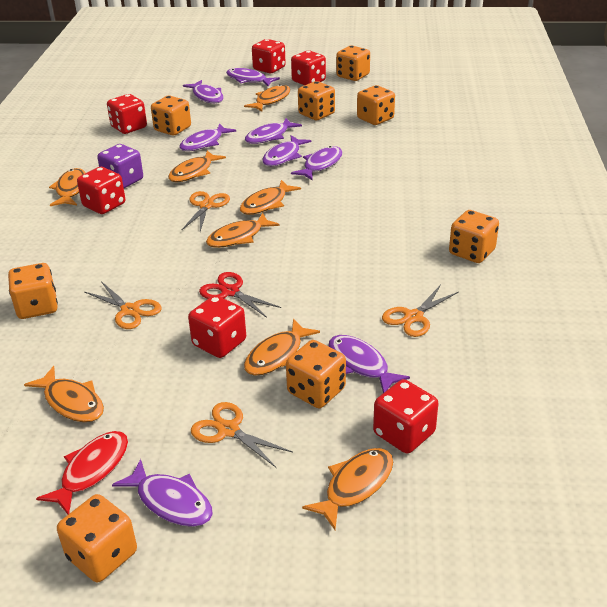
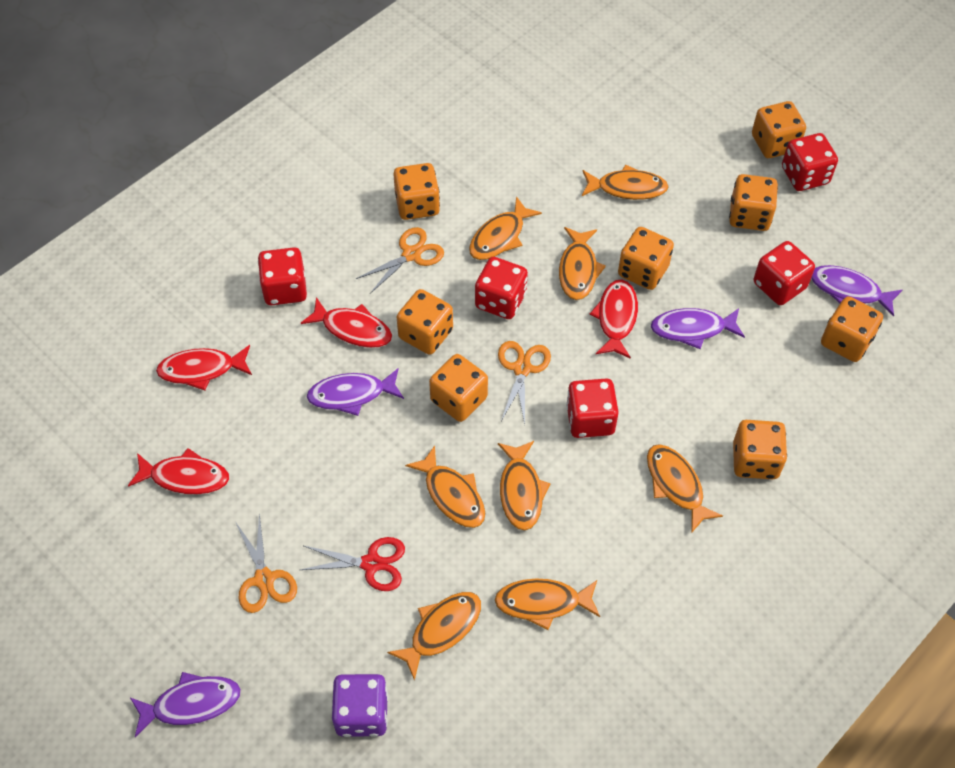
orange scissors: [85,281,162,329] [182,191,230,232] [191,402,293,467] [382,285,459,337] = 4 -> [236,513,297,613] [356,227,444,294] [498,341,551,424] = 3
purple fish: [112,459,213,527] [179,124,236,151] [183,80,224,103] [226,68,280,87] [245,118,302,144] [262,135,312,166] [291,146,342,181] [329,335,410,393] = 8 -> [130,672,241,737] [307,368,404,416] [651,308,745,349] [811,265,902,317] = 4
red dice: [77,167,125,214] [107,94,147,134] [188,295,246,358] [252,39,286,73] [291,50,326,85] [373,379,438,454] = 6 -> [258,247,307,305] [475,257,528,319] [566,378,619,438] [754,241,815,305] [782,133,838,191] = 5
red fish: [36,431,128,514] = 1 -> [128,448,229,494] [156,345,252,390] [301,297,392,348] [590,279,638,359] = 4

